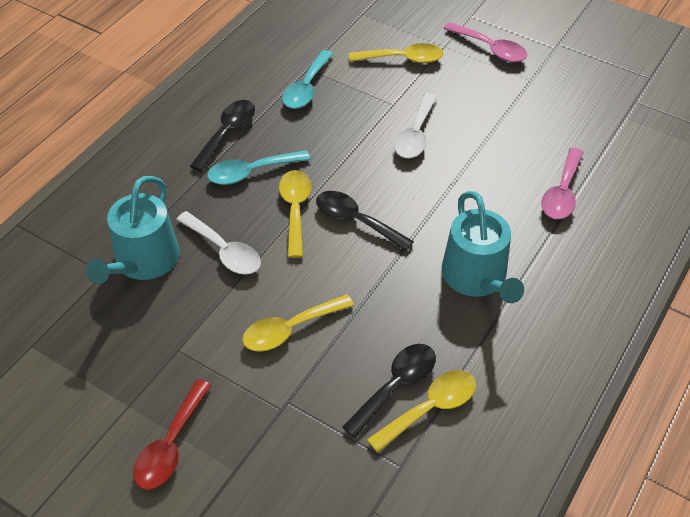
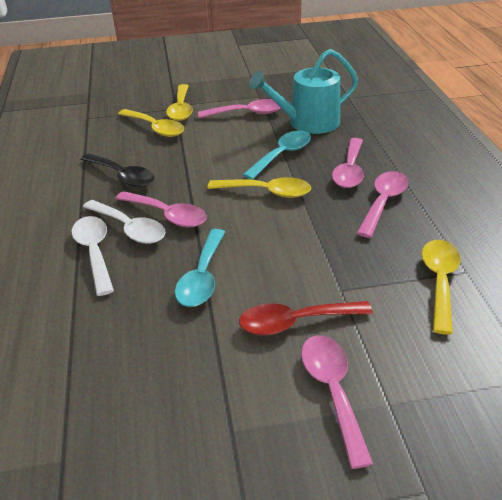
black spoon: [190,100,255,171] [316,191,414,251] [342,344,436,438] = 3 -> [80,153,155,187] = 1
pink spoon: [444,22,527,62] [541,147,583,219] = 2 -> [115,191,207,227] [198,99,281,118] [301,335,373,469] [332,138,364,188] [357,171,408,238] = 5
turquoise watering can: [86,176,180,284] [442,191,524,303] = 2 -> [249,49,358,134] = 1

